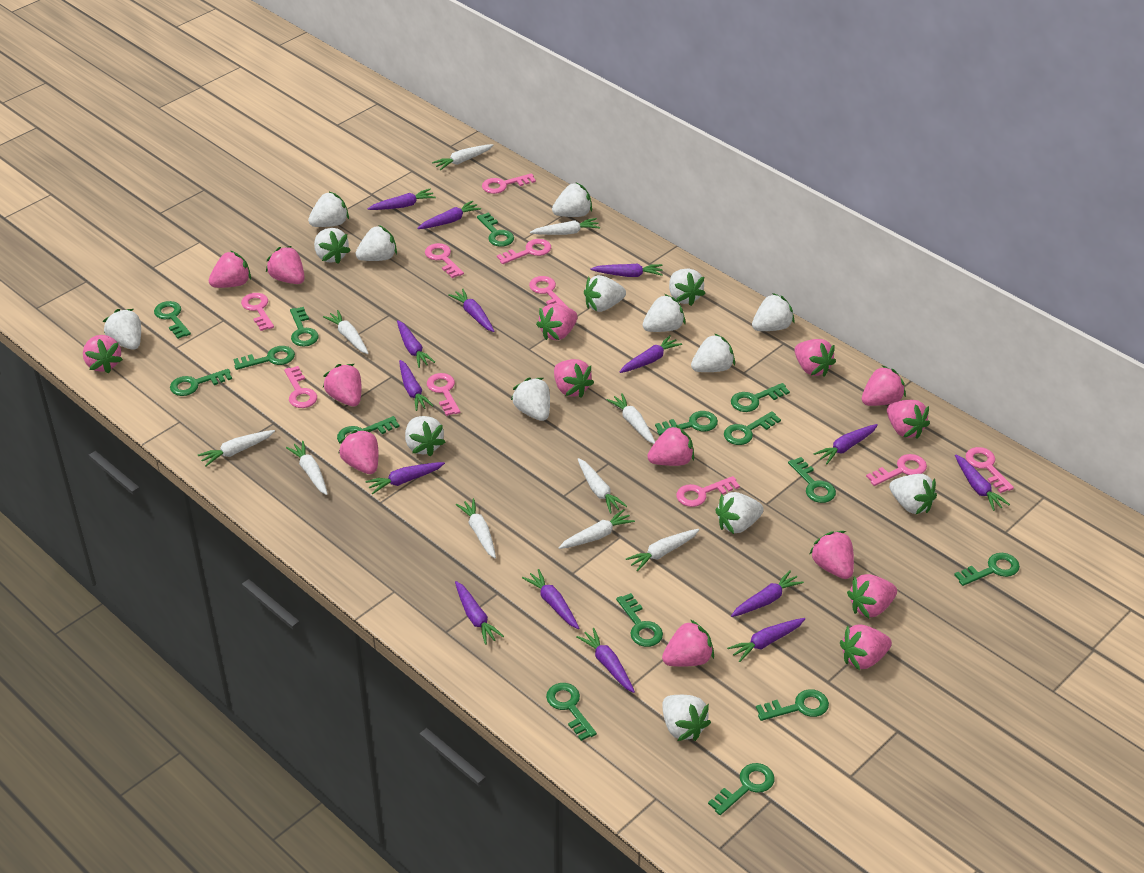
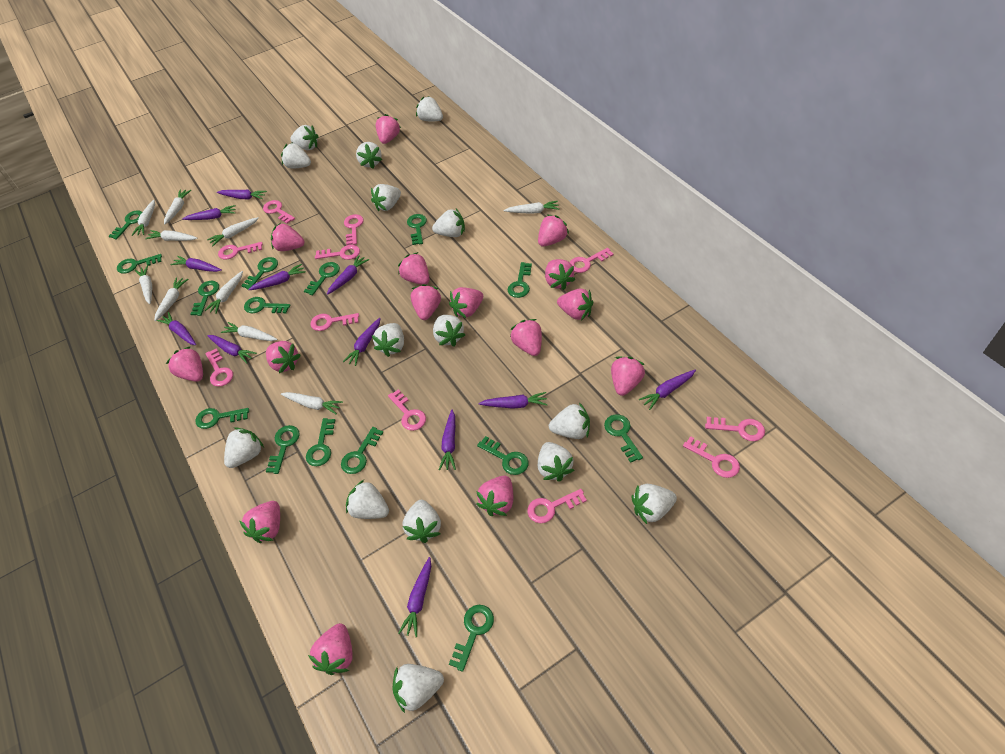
pink key: [241,293,274,331] [284,366,317,408] [425,243,464,278] [427,373,460,416] [482,173,536,194] [497,239,551,264] [529,276,568,307] [676,476,740,507] [866,454,927,486] [966,447,1014,493] = 10 -> [205,348,233,387] [218,242,263,259] [263,200,295,224] [310,313,359,331] [315,245,360,260] [344,214,364,245] [388,389,426,431] [527,489,587,523] [570,248,614,273] [683,436,740,478] [705,417,765,441] = 11
purple carrot: [365,462,445,494] [367,189,436,210] [397,320,435,368] [399,360,433,411] [417,200,481,229] [448,289,495,332] [455,581,504,645] [522,569,579,629] [576,628,635,693] [590,263,663,277] [620,335,682,373] [727,618,805,662] [731,570,804,617] [814,424,878,464] [955,455,1010,511] = 15 -> [157,312,196,345] [170,256,222,272] [182,205,236,220] [207,335,257,364] [217,190,267,199] [248,264,306,290] [327,255,369,295] [343,318,381,366] [398,557,431,637] [439,410,456,470] [479,392,548,409] [639,370,696,410] = 12

